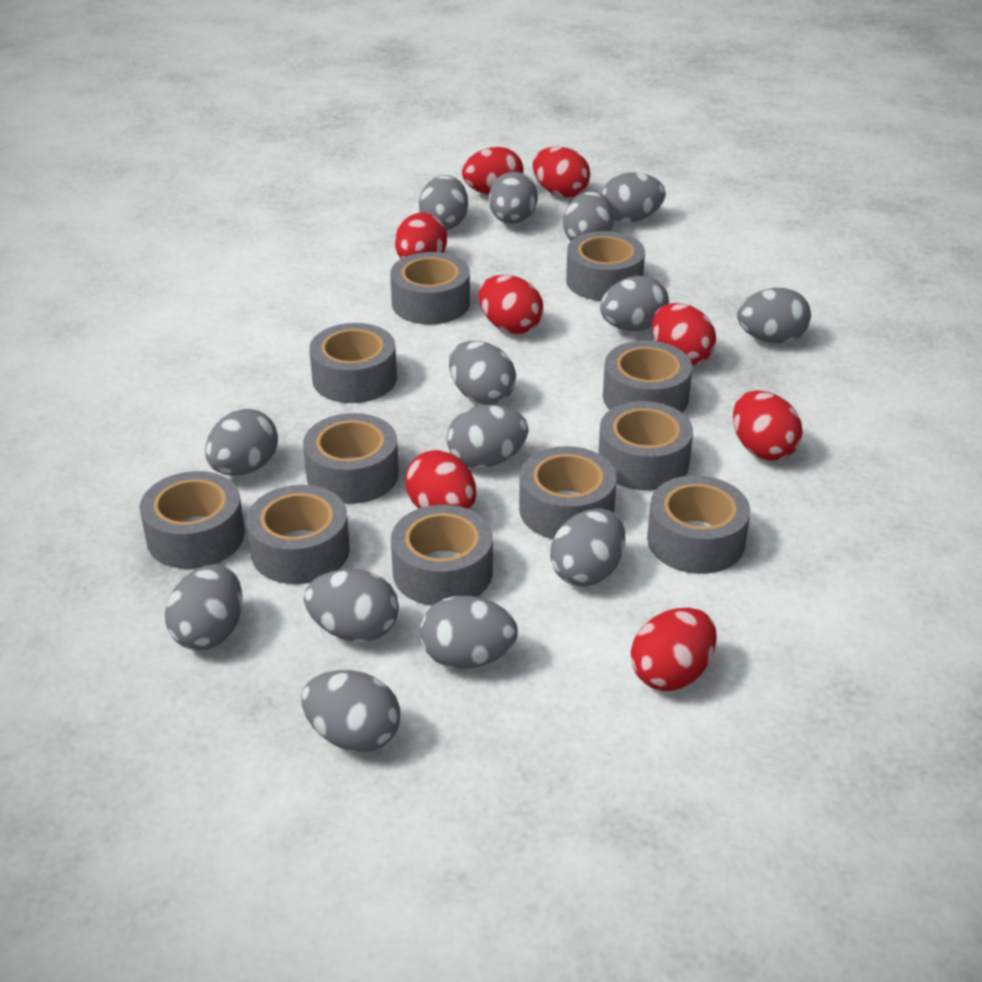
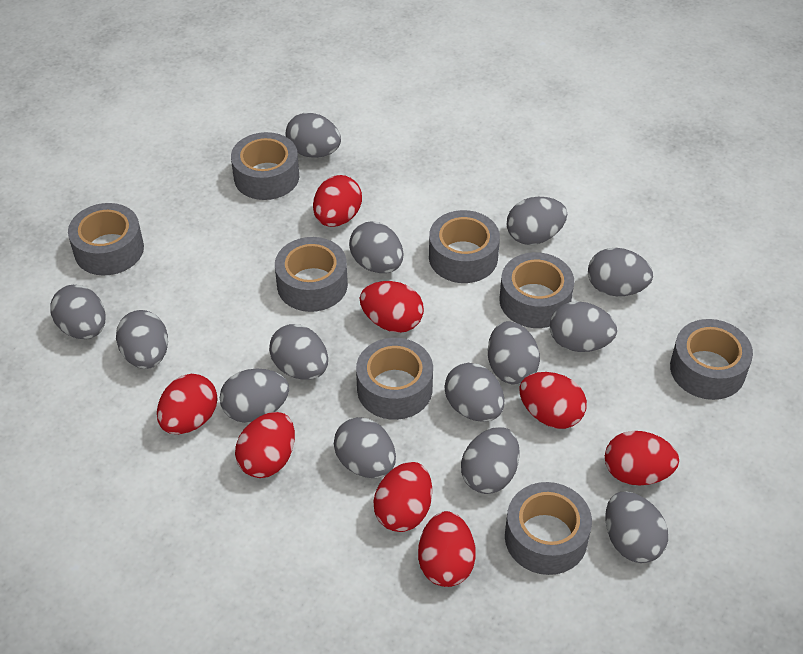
grey tape: [140,471,245,569] [246,485,350,584] [303,413,399,504] [309,323,397,403] [390,252,470,324] [391,505,493,606] [519,446,617,539] [566,231,645,301] [598,401,693,491] [603,340,692,413] [647,475,750,574] = 11 -> [68,203,144,276] [231,132,299,200] [275,237,348,312] [356,338,433,420] [429,210,500,283] [500,252,574,328] [505,482,592,575] [670,319,753,400] = 8

